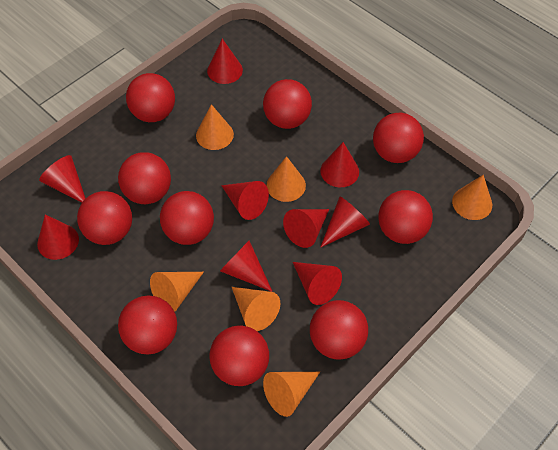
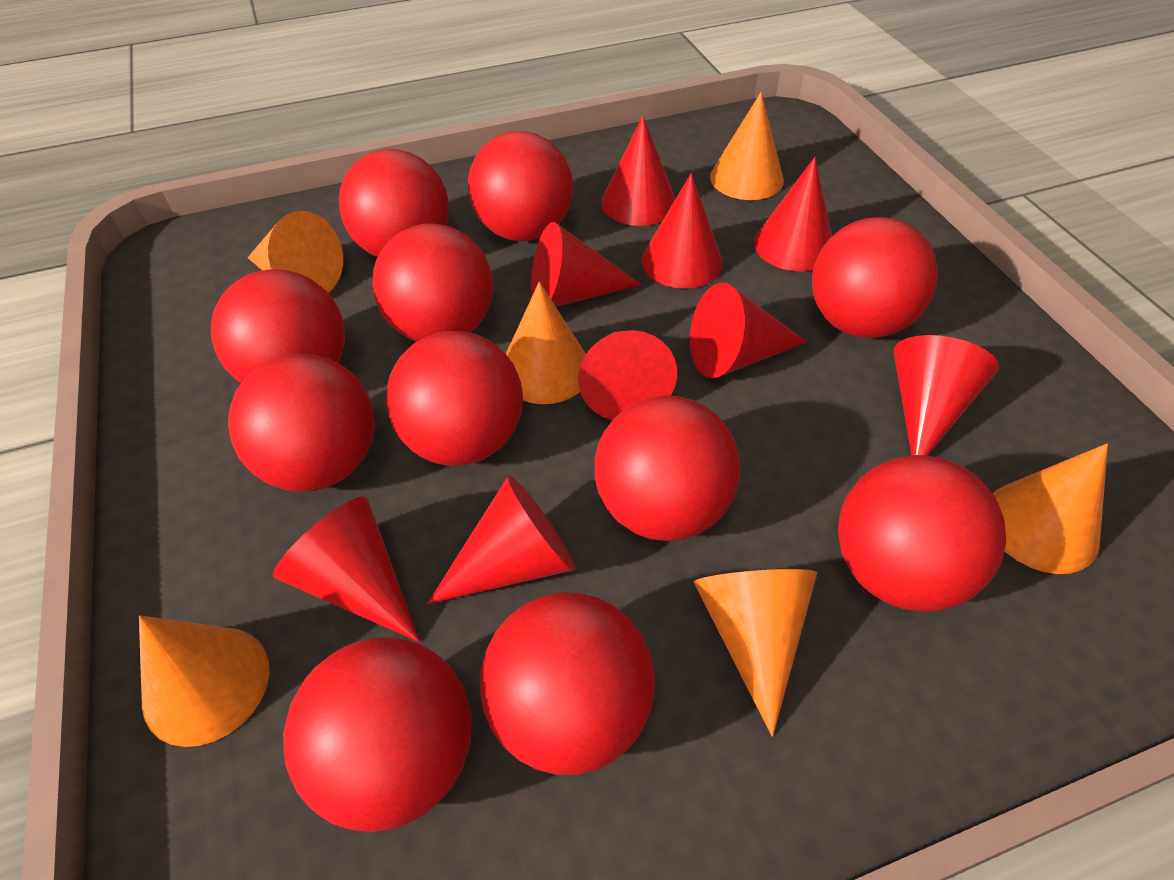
red ball: [77,191,132,245] [118,152,171,204] [118,295,177,354] [126,73,175,122] [160,191,214,245] [210,326,269,386] [263,79,312,129] [310,300,368,360] [373,113,424,163] [378,190,433,244] = 10 -> [211,269,345,383] [228,353,375,492] [283,637,471,832] [339,149,449,257] [372,223,493,341] [386,331,523,466] [468,131,573,241] [480,593,655,775] [595,395,740,541] [812,217,938,338] [838,455,1006,612] = 11

